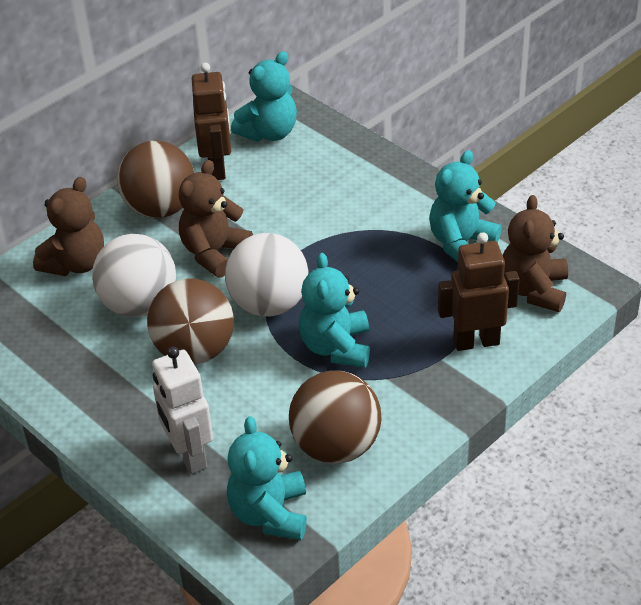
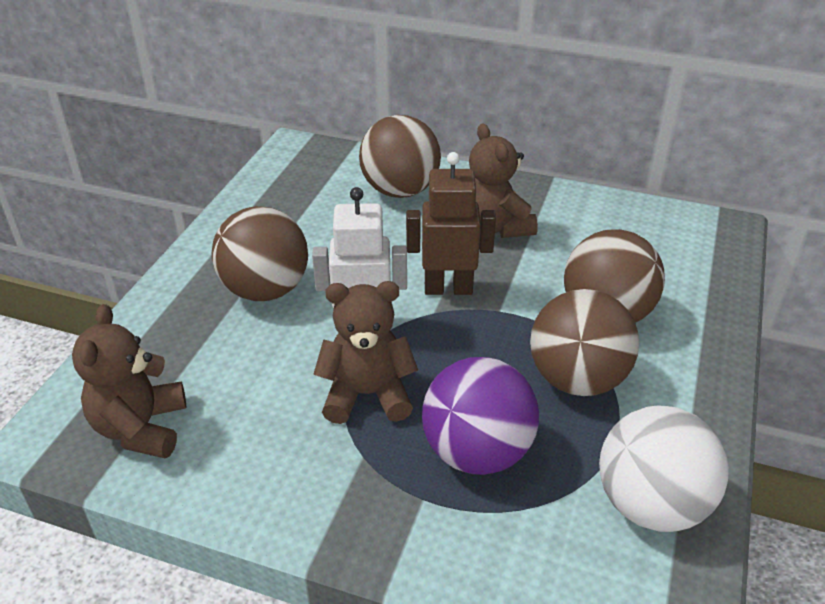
brown ball: [117,140,194,218] [147,279,234,365] [289,371,382,464] = 3 -> [212,206,308,301] [359,115,441,198] [530,289,639,396] [564,229,665,323] = 4
brown robot: [192,63,231,180] [438,232,520,351] = 2 -> [406,152,496,295] = 1
purple ball: none = 0 -> [422,357,539,475] = 1
turquoise teddy bear: [227,416,307,540] [231,51,297,141] [299,253,370,368] [429,150,501,262] = 4 -> none = 0
white ball: [92,234,176,317] [225,233,308,317] = 2 -> [599,406,729,532] = 1

